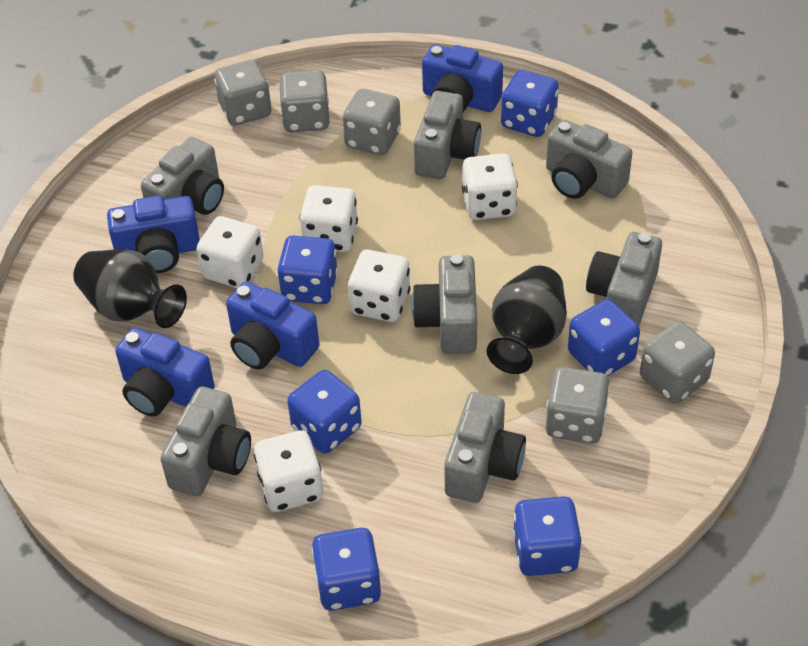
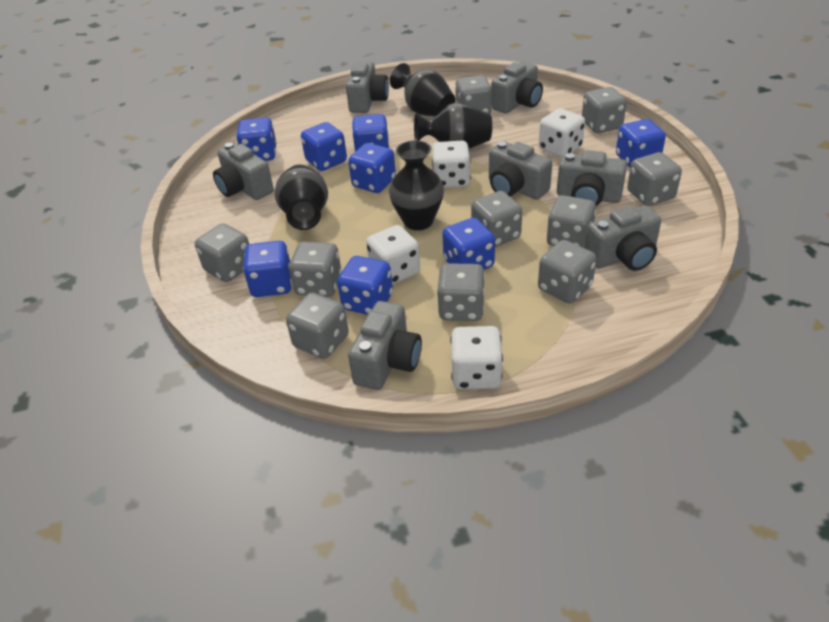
black vase: [73,249,187,328] [487,265,567,374] = 2 -> [275,164,328,230] [389,140,444,230] [390,63,455,116] [414,102,492,149] = 4
blue camera: [107,196,200,273] [115,327,215,417] [226,282,319,369] [422,44,503,112] = 4 -> none = 0
blue dice: [277,235,338,304] [287,370,362,454] [312,528,381,610] [501,70,559,137] [513,496,581,576] [568,299,640,376] = 6 -> [236,118,277,161] [243,241,292,297] [301,122,347,171] [337,256,393,315] [348,143,396,193] [352,114,390,151] [442,218,495,270] [616,119,666,167] = 8
grey dice: [214,60,271,126] [279,70,330,133] [343,89,401,155] [546,367,610,444] [640,322,715,403] = 5 -> [195,223,249,282] [286,292,349,359] [289,242,342,297] [437,263,485,321] [455,75,492,114] [471,191,522,247] [538,240,596,304] [547,195,596,248] [582,87,627,133] [627,152,682,206] = 10
white dice: [197,216,264,288] [254,430,323,512] [300,185,358,252] [348,250,410,322] [462,153,518,220] = 5 -> [366,225,420,285] [432,141,471,188] [450,326,503,389] [539,108,585,157] = 4

